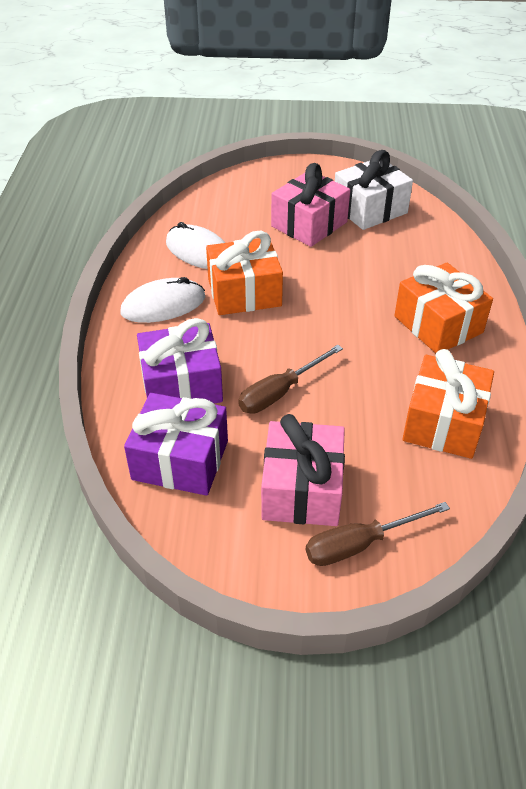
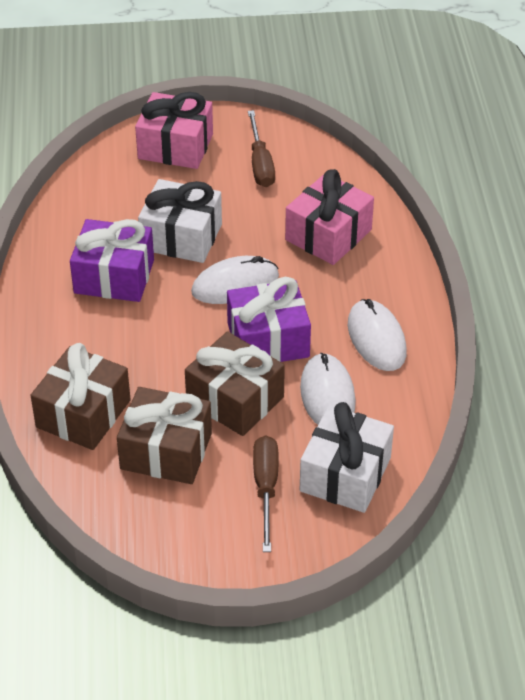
brown gift: none = 0 -> [30,343,131,450] [117,387,212,484] [185,331,285,436] = 3
orange gift: [206,231,283,315] [394,263,493,353] [402,349,494,459] = 3 -> none = 0
white gift: [335,150,413,230] = 1 -> [138,179,222,263] [300,402,394,513] = 2
white mouse: [121,277,205,323] [166,222,225,269] = 2 -> [191,256,279,304] [300,353,356,425] [348,299,407,371] = 3

